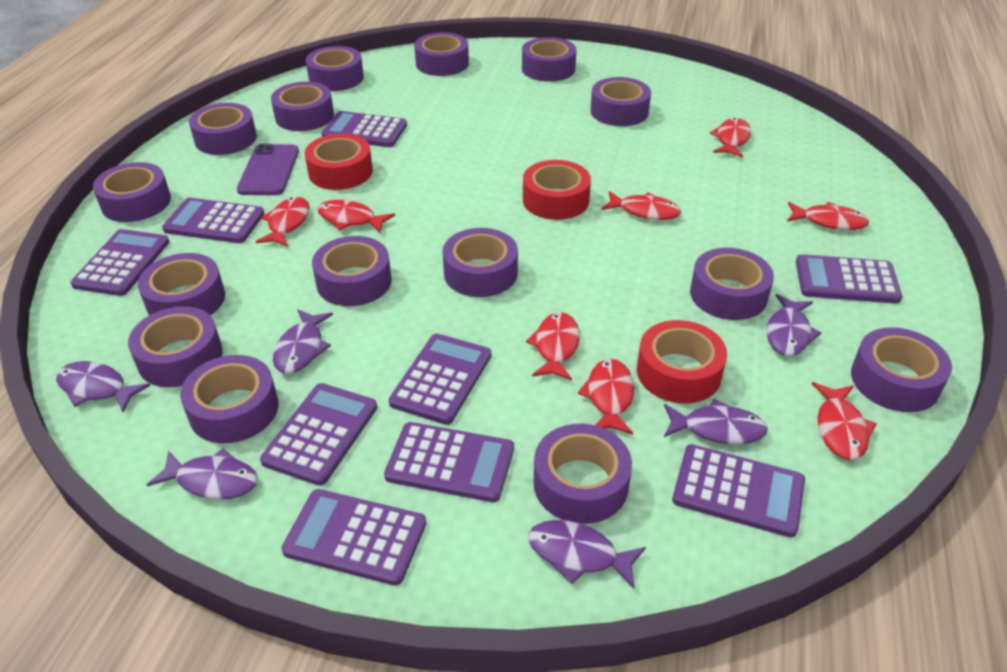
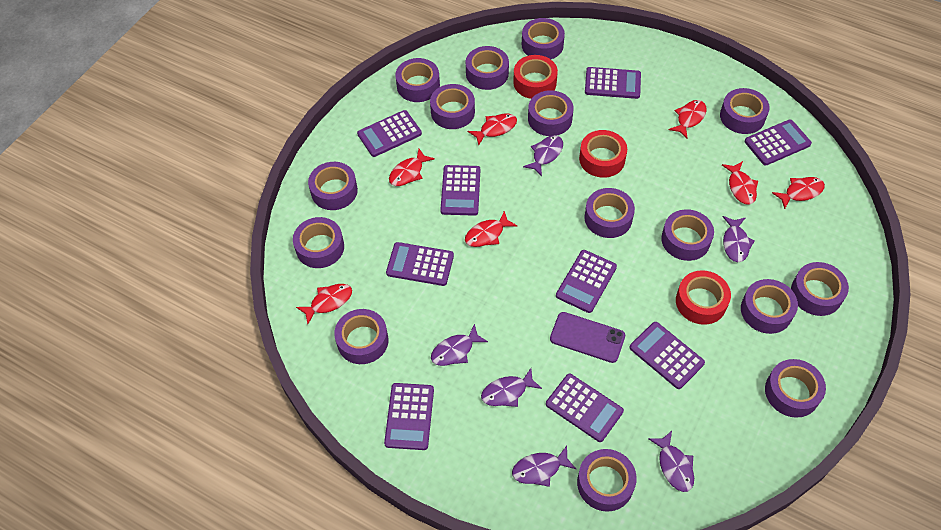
red fish: [256,197,309,247] [317,200,395,233] [526,312,580,381] [578,359,634,435] [601,191,681,220] [710,118,751,158] [787,202,869,230] [812,382,877,460] = 8 -> [296,284,352,324] [389,149,435,186] [465,211,517,247] [468,114,517,145] [668,100,707,139] [722,161,758,205] [772,177,825,209] = 7

